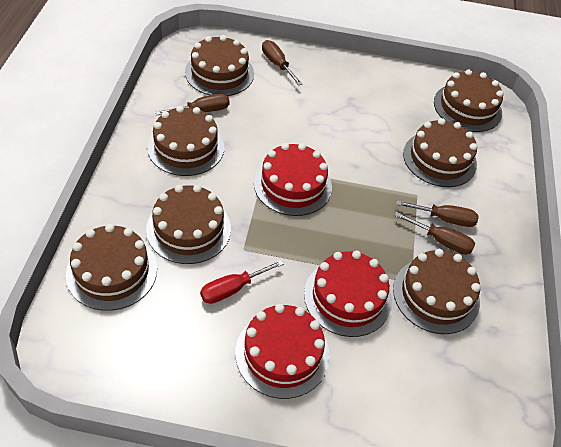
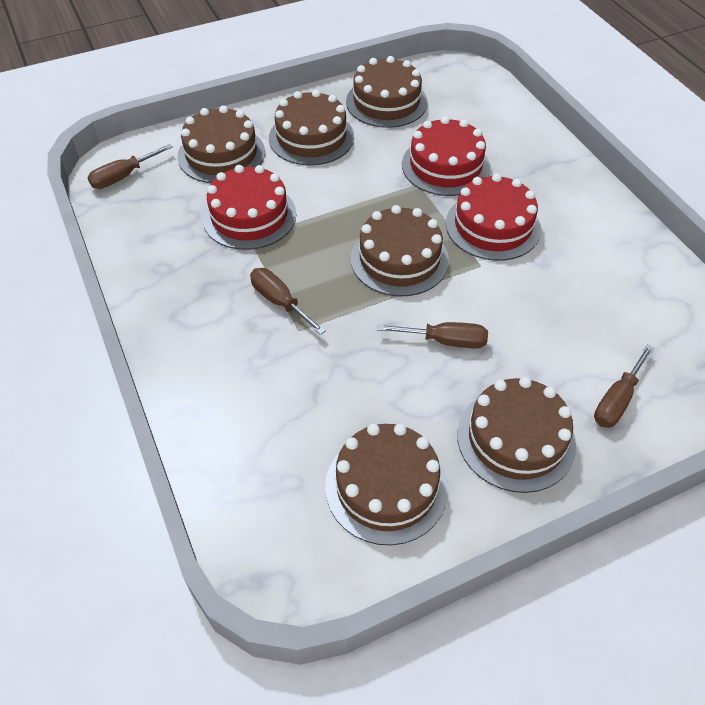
brown cake: [66,224,157,311] [146,185,231,264] [147,106,224,176] [185,35,254,96] [393,249,481,334] [403,118,478,187] [434,69,504,132] = 7 -> [177,105,265,183] [269,90,354,165] [325,424,448,545] [346,56,428,128] [351,205,449,296] [457,377,576,493] = 6
red screwdriver: [200,260,284,304] = 1 -> none = 0

